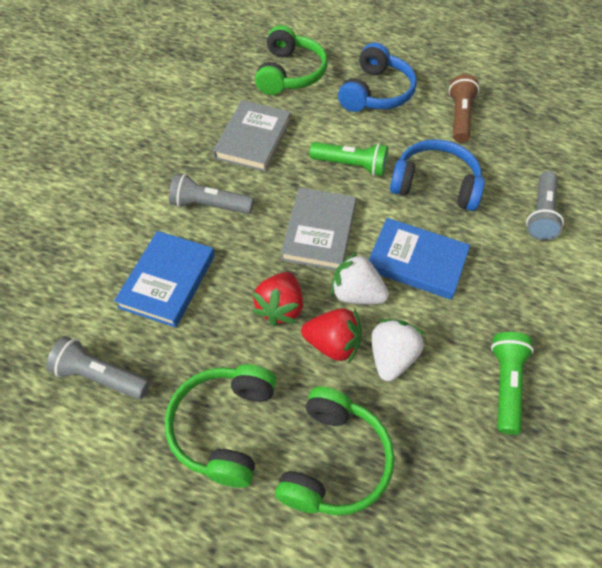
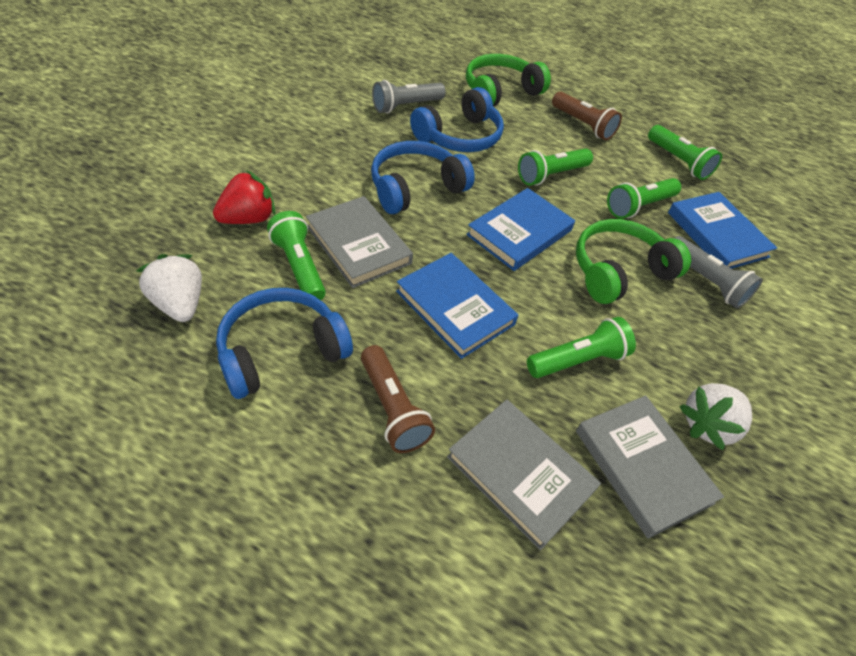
blue book: [114,231,215,327] [369,218,470,300] = 2 -> [396,253,519,359] [466,188,575,271] [668,192,777,269] = 3
blue headphones: [338,42,417,112] [390,139,485,211] = 2 -> [216,288,353,399] [371,141,475,214] [410,87,504,152] = 3
brown flashlight: [449,74,479,143] = 1 -> [361,345,435,453] [552,91,622,140] = 2
green flashlight: [310,142,388,176] [491,332,534,435] = 2 -> [267,211,326,300] [518,149,593,186] [527,317,636,378] [607,178,681,219] [648,125,722,180] = 5
green headphones: [165,364,276,488] [255,25,327,95] [275,387,394,515] = 3 -> [466,54,551,107] [576,219,691,304] = 2
grey book: [213,100,291,172] [281,187,356,270] = 2 -> [306,196,413,288] [447,400,601,550] [576,396,724,539] = 3
grey flashlight: [46,336,150,399] [169,173,254,214] [526,171,564,241] = 3 -> [372,80,446,113] [674,236,763,308] = 2
red strawberry: [252,272,303,326] [301,308,362,364] = 2 -> [213,170,275,224] = 1

